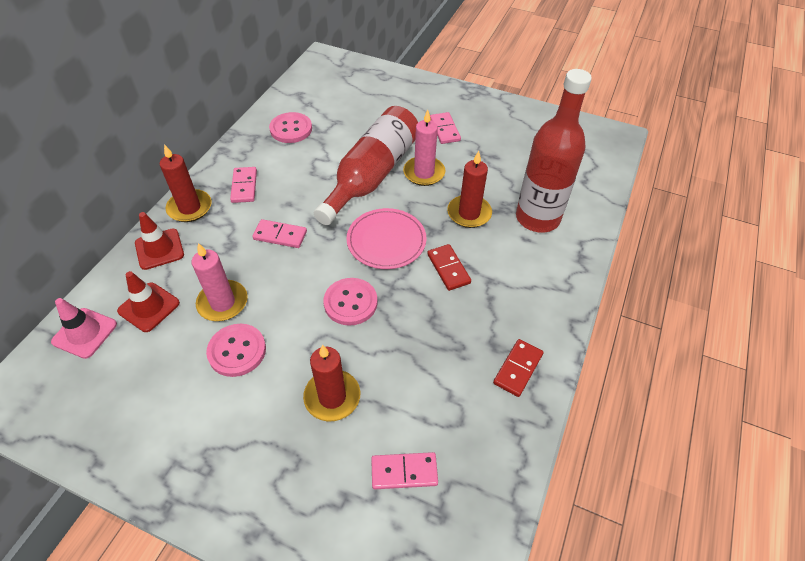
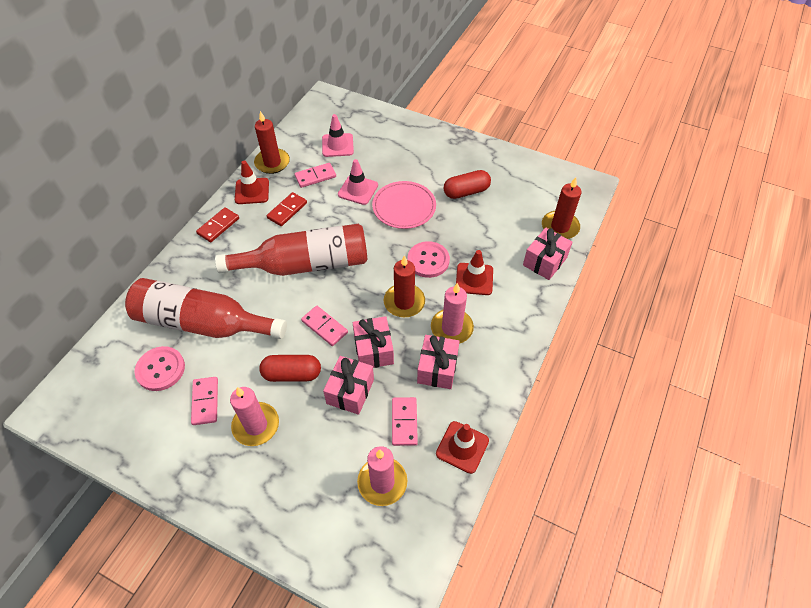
pink button: [206,324,266,377] [269,112,312,143] [323,278,378,326] = 3 -> [134,346,185,391] [408,241,450,278] = 2
pink candle: [192,243,248,321] [403,110,445,186] = 2 -> [230,387,279,446] [357,446,407,506] [431,283,474,344] = 3
pink gift: none = 0 -> [323,356,374,415] [353,316,394,368] [417,335,460,389] [523,228,573,280] = 4
pink traffic cone: [51,298,117,359] = 1 -> [322,114,354,157] [338,159,378,205] = 2
red capsule: none = 0 -> [259,355,321,382] [444,170,491,199] = 2
red traffic cone: [117,271,180,332] [135,212,184,270] = 2 -> [235,161,269,204] [436,421,489,474] [456,250,493,295] = 3

